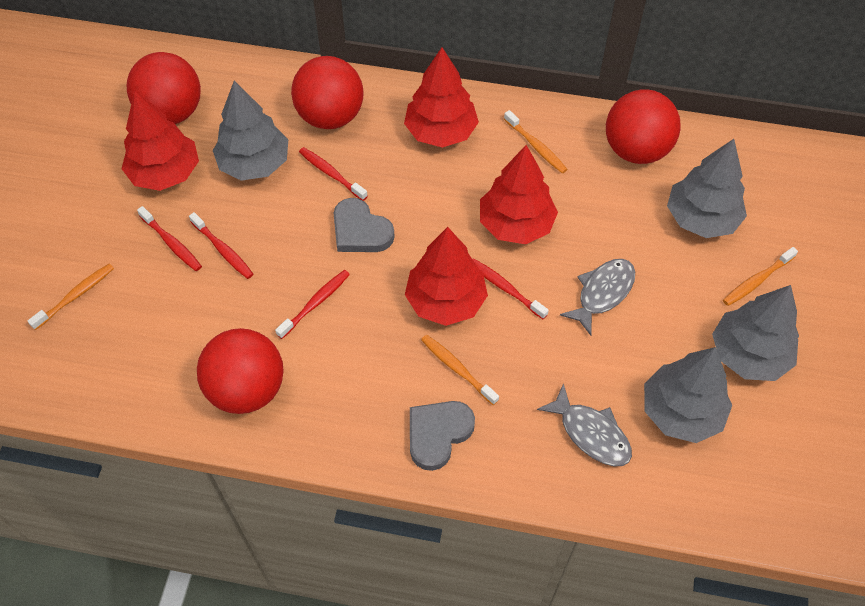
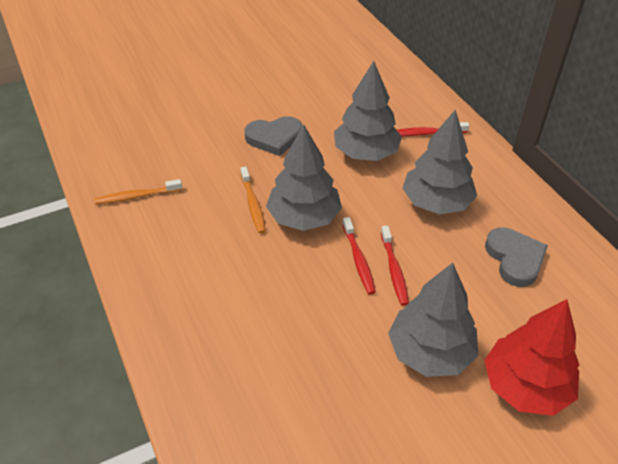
grey fish: [537,383,632,466] [560,259,635,336] = 2 -> none = 0
orange toothbrush: [28,264,114,330] [421,335,499,405] [504,110,567,173] [723,247,798,306] = 4 -> [95,179,182,204] [240,167,266,234] = 2
red ball: [127,52,201,124] [197,328,284,414] [291,56,363,129] [606,89,680,164] = 4 -> none = 0
red toothbrush: [137,206,202,271] [189,212,253,279] [275,270,350,339] [299,147,368,201] [473,258,549,319] = 5 -> [342,217,376,295] [381,226,409,306] [397,122,469,136] = 3
red tree: [121,90,199,191] [404,47,479,148] [405,227,488,326] [480,145,558,244] = 4 -> [484,299,579,416] = 1

